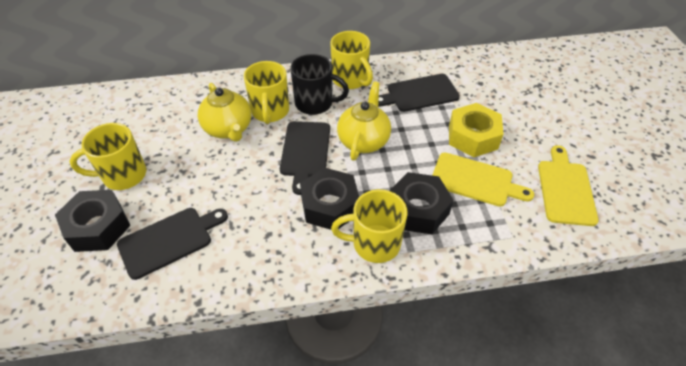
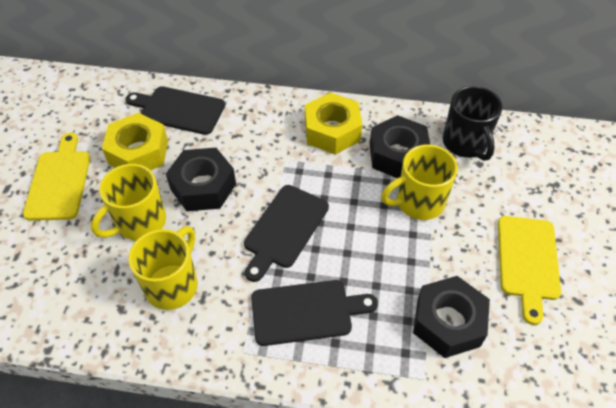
yellow mug: [70,123,146,190] [244,61,289,124] [330,31,373,89] [331,189,407,263] = 4 -> [91,164,166,240] [128,226,198,310] [381,145,458,220] = 3
yellow nut: [449,103,503,157] = 1 -> [102,113,168,170] [305,92,362,155] = 2
yellow teapot: [197,83,251,142] [337,82,391,161] = 2 -> none = 0

